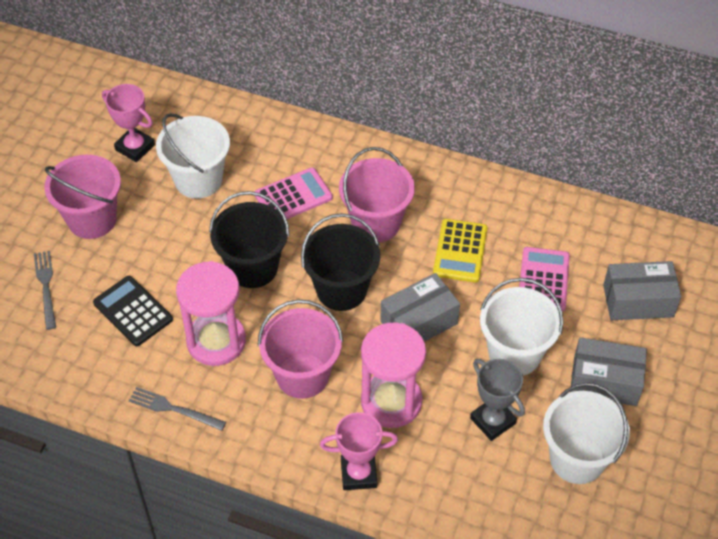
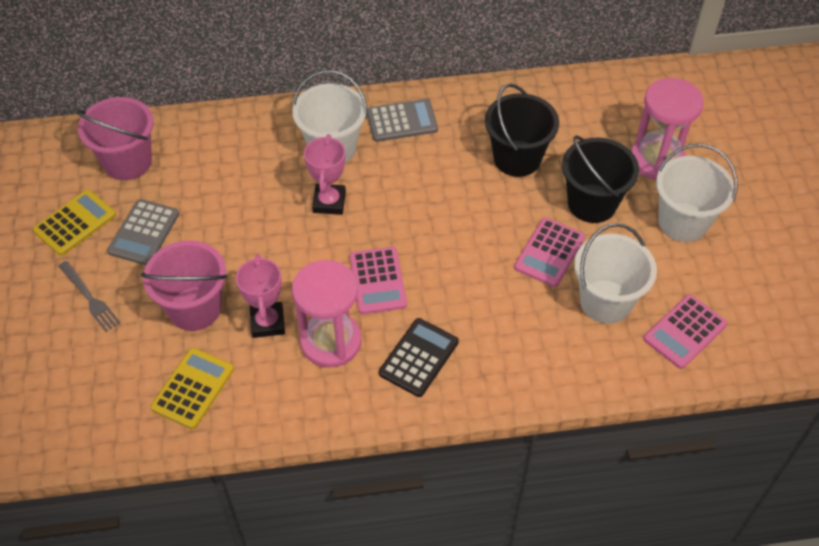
grey box: [380,273,460,342] [570,337,647,406] [603,261,681,320] = 3 -> none = 0
grey calculator: none = 0 -> [107,199,179,265] [367,99,438,142] = 2
grey fork: [34,251,56,330] [128,387,226,431] = 2 -> [58,261,120,332] = 1
grey trophy: [470,359,525,441] = 1 -> none = 0
pink bucket: [44,155,121,239] [258,300,343,399] [339,147,415,242] = 3 -> [77,97,154,180] [141,240,228,331] = 2
pink calculator: [254,167,333,219] [519,247,570,312] = 2 -> [350,247,407,314] [514,217,585,287] [644,294,727,369] = 3
yellow calculator: [433,219,487,282] = 1 -> [33,189,116,256] [151,348,234,429] = 2

